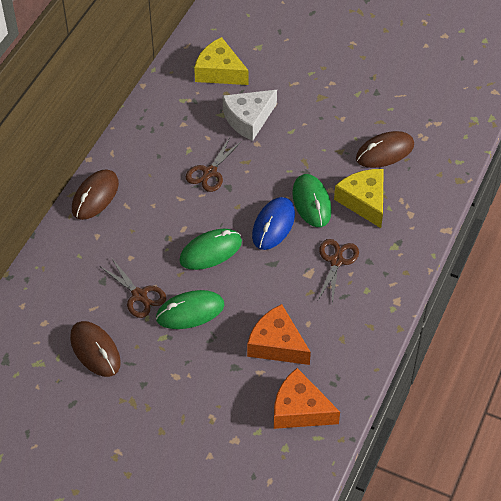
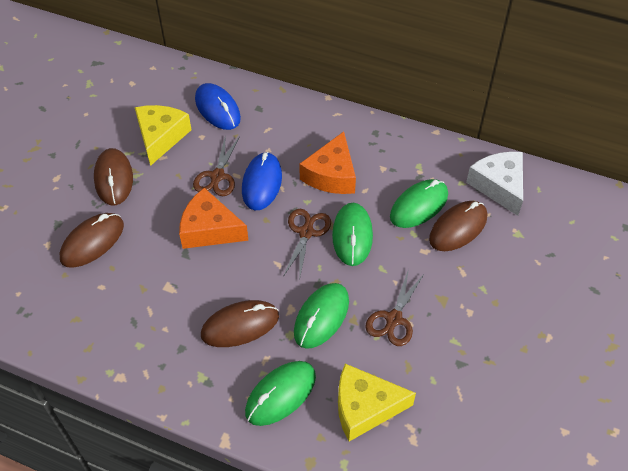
blue mouse: [252,197,295,250] = 1 -> [195,83,241,130] [242,152,282,210] = 2
brown mouse: [70,321,121,377] [72,169,119,220] [356,131,414,168] = 3 -> [60,213,124,268] [94,148,133,205] [201,300,279,347] [429,201,487,251] = 4
green mouse: [156,290,224,329] [179,229,242,270] [292,174,332,227] = 3 -> [245,361,316,426] [294,283,349,349] [332,203,373,266] [390,179,448,228] = 4

